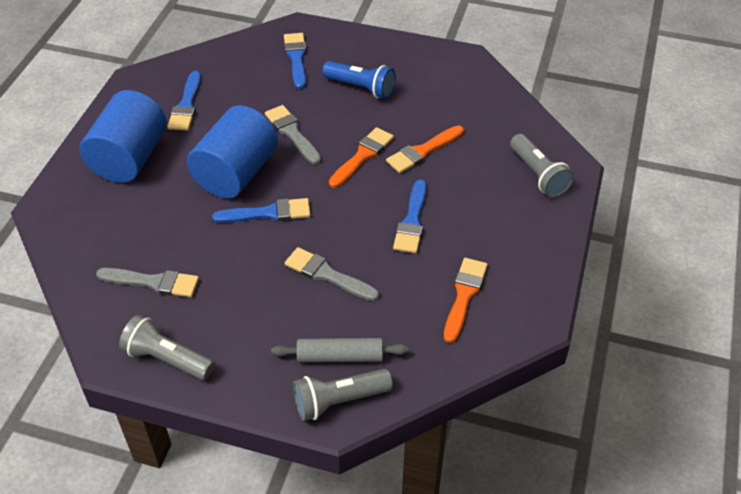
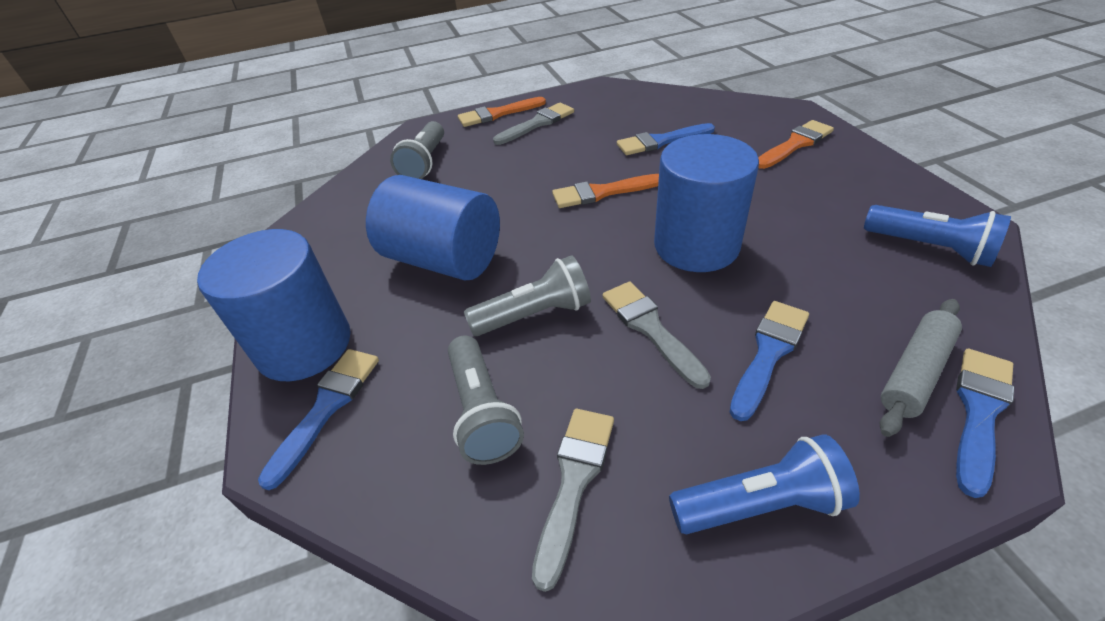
blue cylinder: [80,90,167,183] [187,105,278,199] = 2 -> [197,229,351,381] [366,175,500,280] [654,134,759,272] = 3
blue flashlight: [322,61,396,99] = 1 -> [669,434,860,534] [864,205,1011,267] = 2

